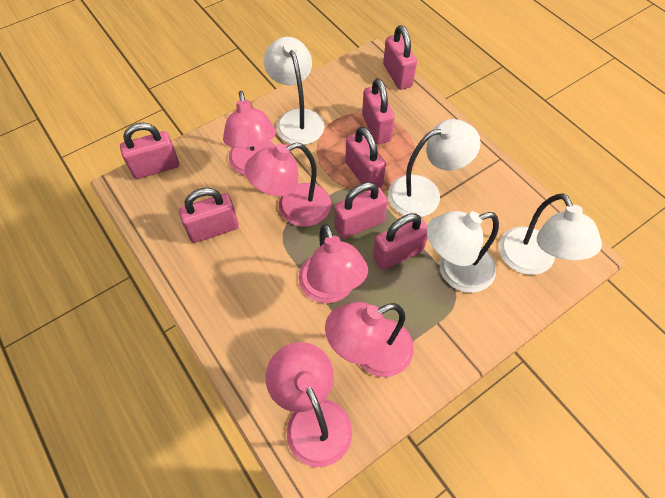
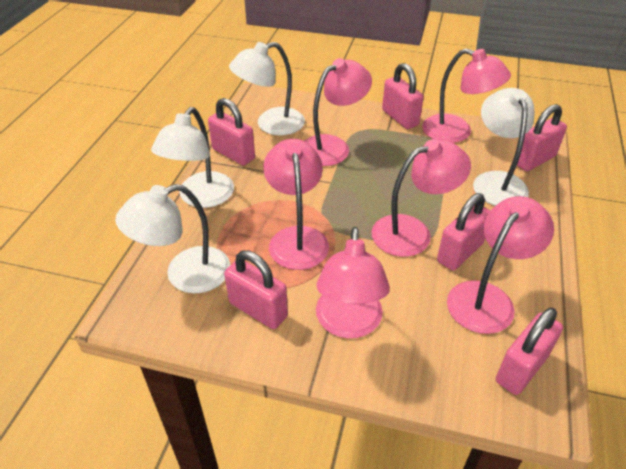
pink lamp: [223,91,276,176] [244,143,331,227] [265,342,352,467] [298,224,368,303] [325,302,414,377] = 5 -> [263,139,329,270] [305,58,372,166] [316,227,390,338] [371,139,471,257] [422,48,511,143] [447,196,554,334] = 6
pink padlock: [120,123,179,179] [179,188,239,243] [334,182,388,239] [345,127,386,191] [362,78,395,144] [373,213,428,270] [383,25,417,90] = 7 -> [208,98,255,165] [224,250,288,329] [382,63,424,129] [437,193,490,271] [496,308,563,395] [517,104,567,171] = 6

